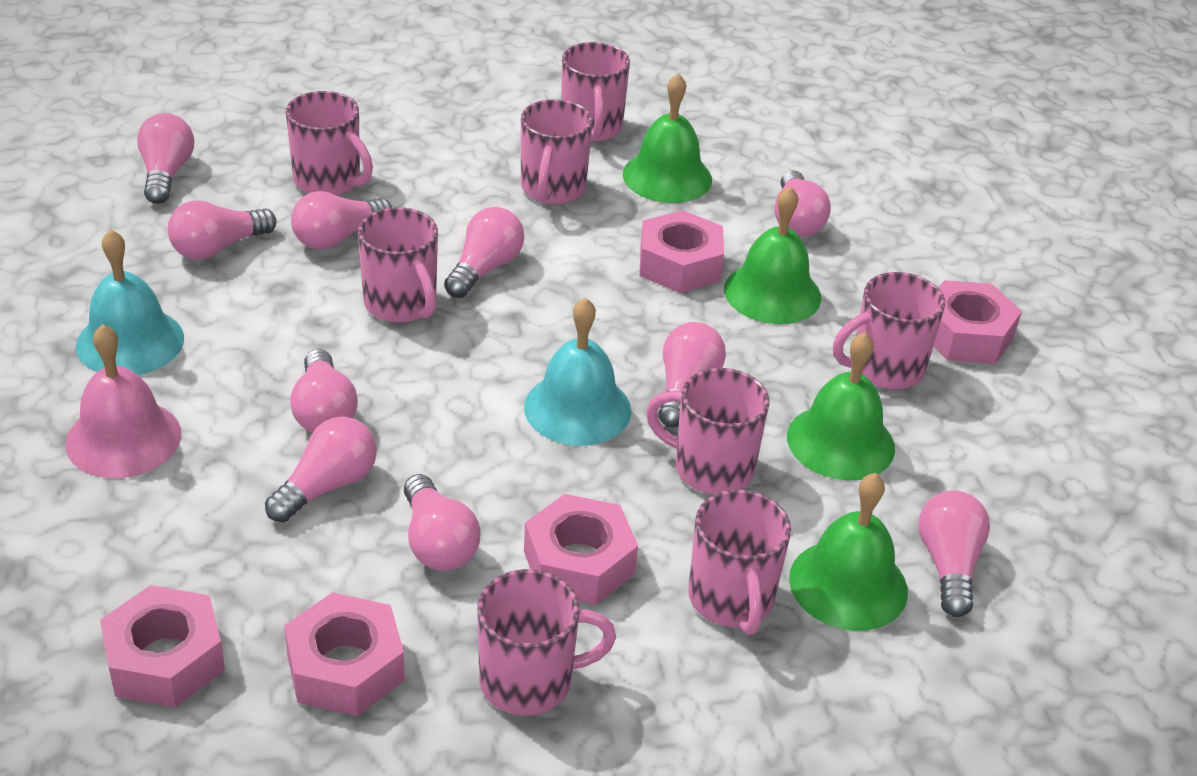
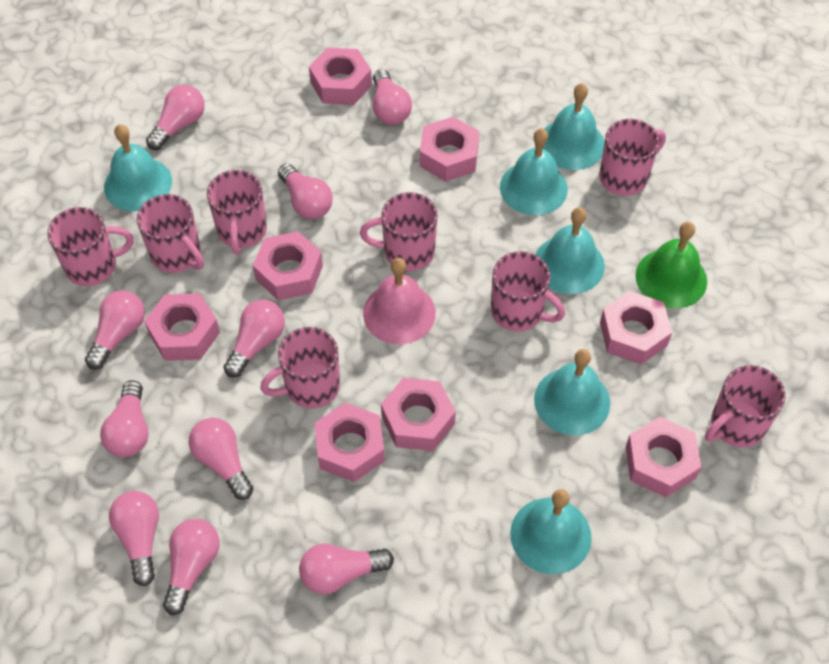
green bell: [623,73,712,203] [724,186,821,324] [787,332,895,481] [789,473,908,631] = 4 -> [636,222,707,308] = 1
pink nut: [100,585,225,708] [284,592,405,716] [524,494,638,605] [640,210,724,293] [933,280,1022,364] = 5 -> [144,293,220,361] [253,231,323,300] [309,48,372,105] [315,402,385,482] [381,378,456,451] [420,117,479,182] [600,291,672,365] [626,417,701,497] = 8
turquoise bell: [76,229,184,375] [524,297,631,446] = 2 -> [104,124,172,211] [500,128,568,215] [510,489,592,574] [534,349,610,435] [535,207,605,294] [543,83,605,170] = 6

